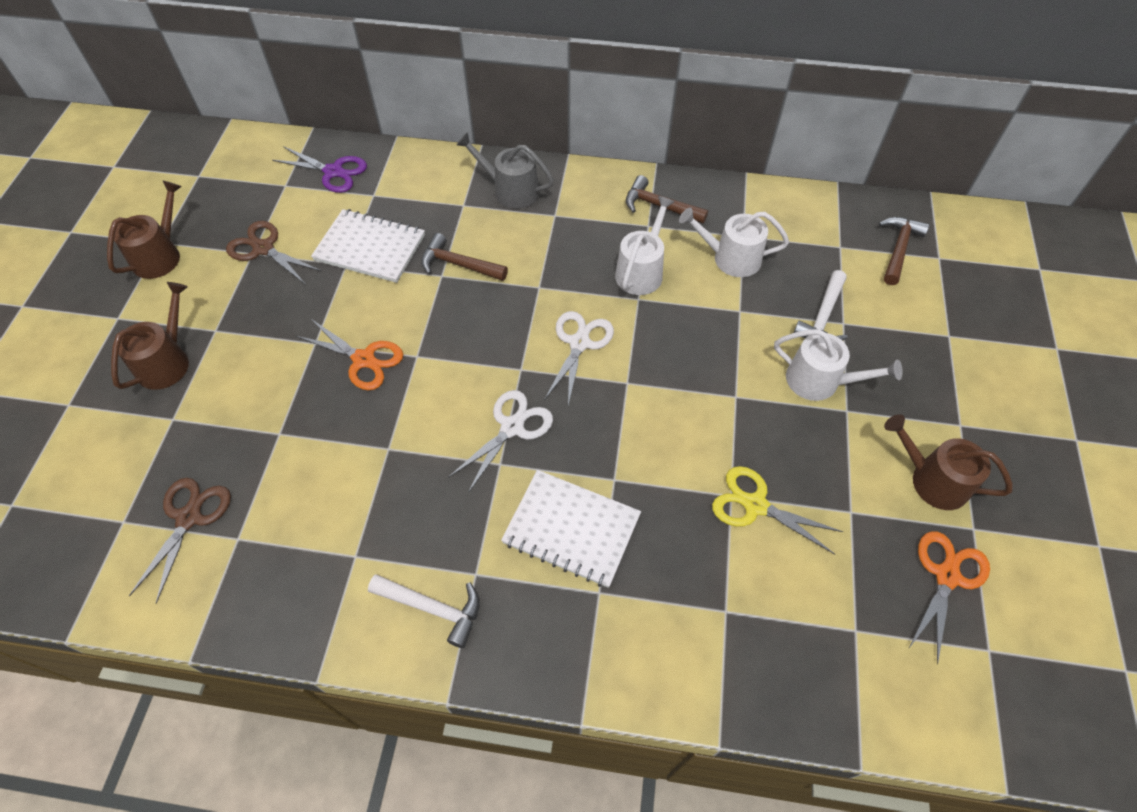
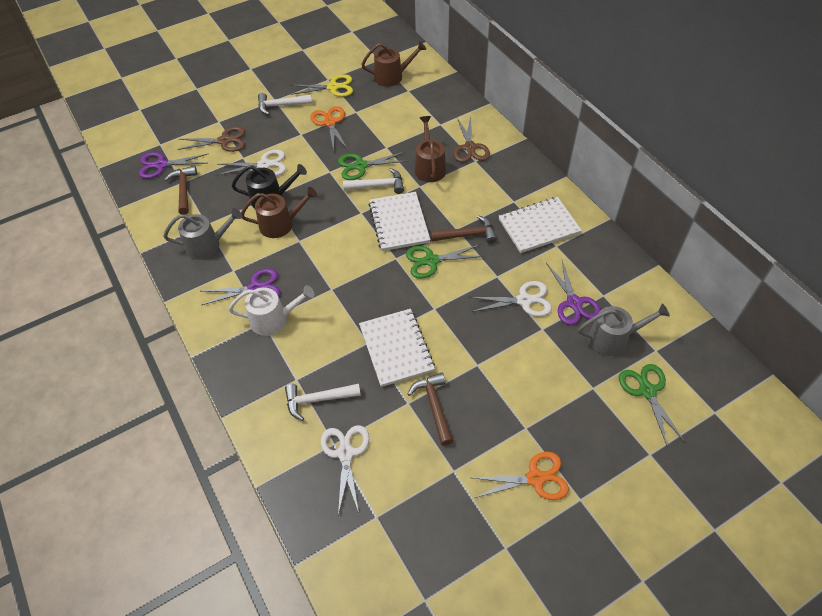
black watering can: none = 0 -> [232,164,307,208] = 1
green scissors: none = 0 -> [338,152,408,180] [406,245,485,279] [619,364,685,446] = 3
grey watering can: [457,132,554,209] = 1 -> [164,208,242,260] [578,303,670,356] = 2
purple scissors: [272,146,367,193] = 1 -> [139,152,208,179] [202,268,281,305] [546,260,601,325] = 3
white hammer: [368,574,480,648] [793,270,848,341] = 2 -> [258,93,312,115] [285,384,361,421] [343,168,404,194] = 3
white notebook: [311,209,425,283] [501,470,641,588] = 2 -> [359,309,435,387] [369,192,431,251] [499,197,582,253] = 3
white scissors: [448,390,553,493] [544,311,614,405] = 2 -> [217,150,286,176] [321,425,369,515] [469,281,552,317] = 3
white watering can: [615,196,675,295] [679,207,789,277] [774,329,903,401] = 3 -> [229,285,314,336] = 1

